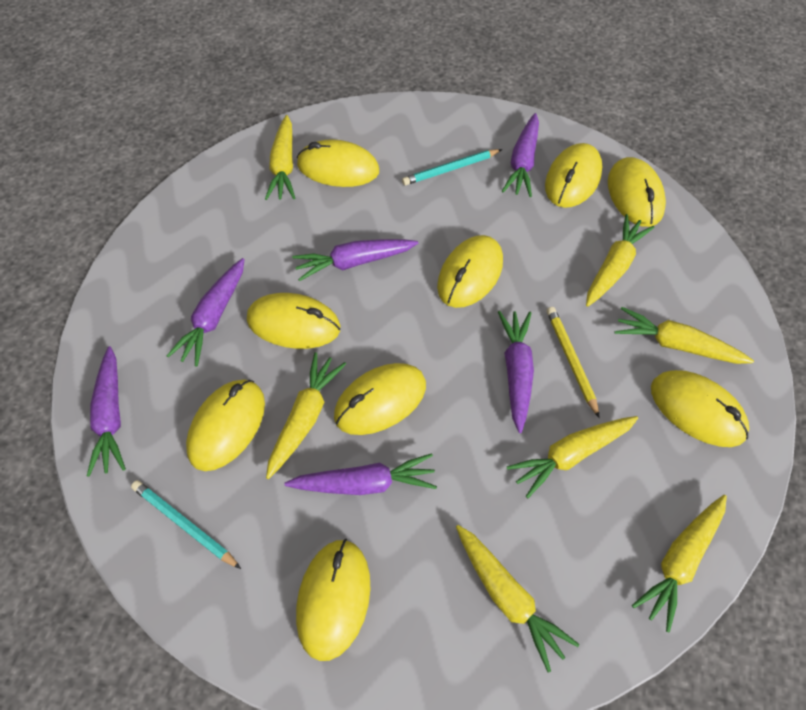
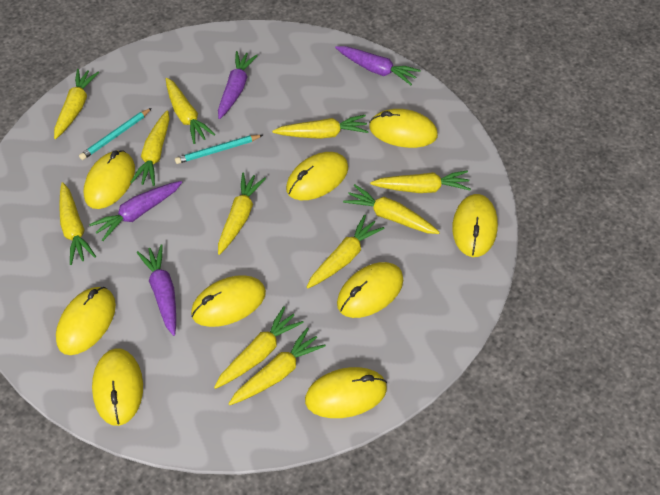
purple carrot: [87,346,126,477] [167,258,245,366] [284,453,437,495] [292,239,418,281] [498,311,534,433] [502,113,539,197] = 6 -> [89,181,182,241] [137,244,176,336] [218,51,258,119] [335,46,421,85] = 4
yellow carrot: [265,115,295,200] [266,352,346,479] [456,525,579,672] [507,416,638,498] [586,214,655,307] [614,307,754,364] [632,495,727,633] = 7 -> [54,69,99,139] [59,182,96,265] [130,110,170,186] [166,78,216,144] [214,306,304,389] [218,172,266,255] [228,327,326,405] [272,115,369,139] [307,215,385,288] [343,184,440,234] [370,170,471,193] = 11
yellow pencil: [547,307,600,418] = 1 -> none = 0

